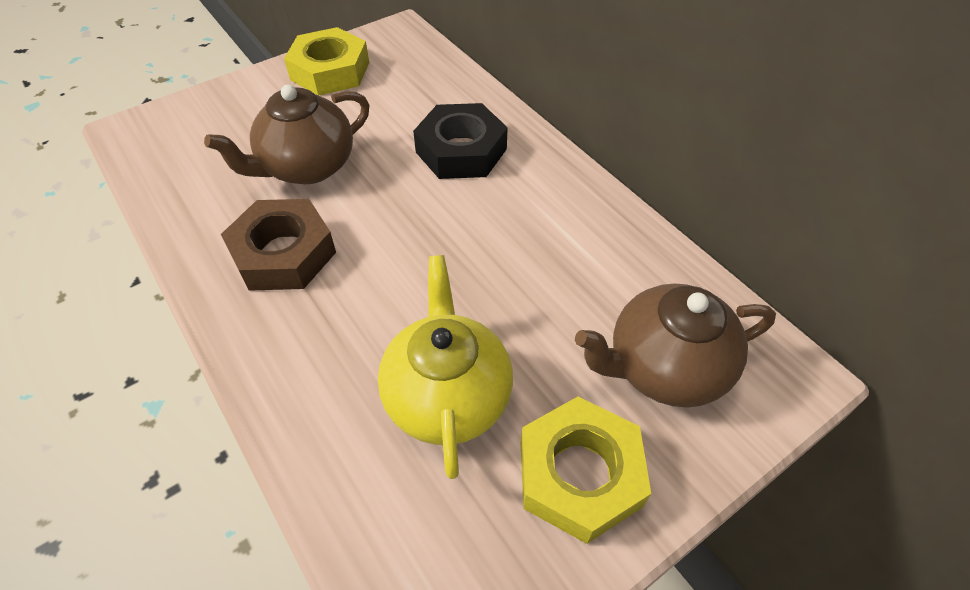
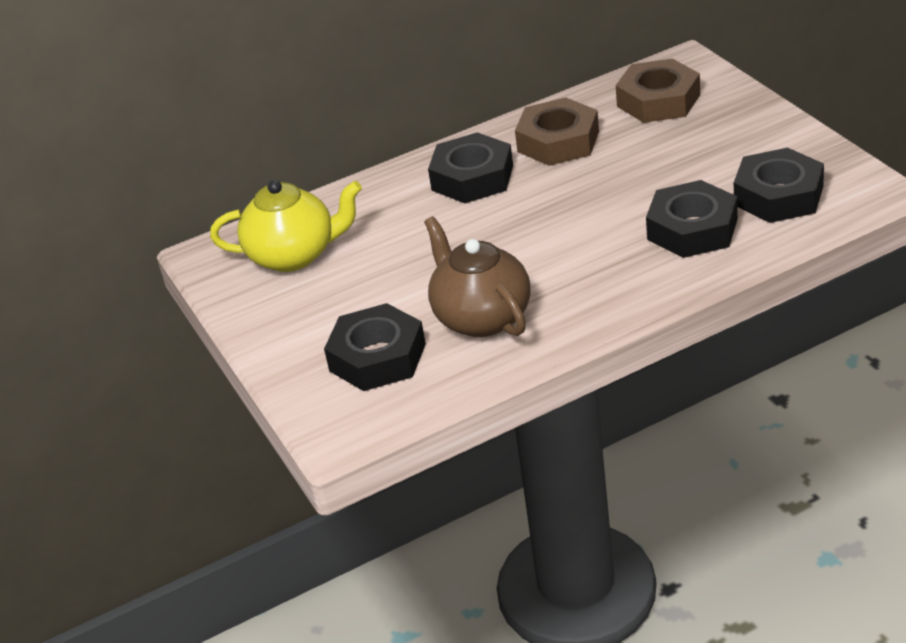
black nut: [413,103,508,179] = 1 -> [324,303,426,391] [428,132,513,203] [646,180,738,258] [734,147,824,223] = 4
brown nut: [221,199,336,291] = 1 -> [515,97,599,166] [616,58,700,123] = 2
brown teapot: [204,85,369,184] [575,283,776,408] = 2 -> [424,216,530,337] = 1
yellow nut: [284,27,369,95] [521,397,651,544] = 2 -> none = 0

